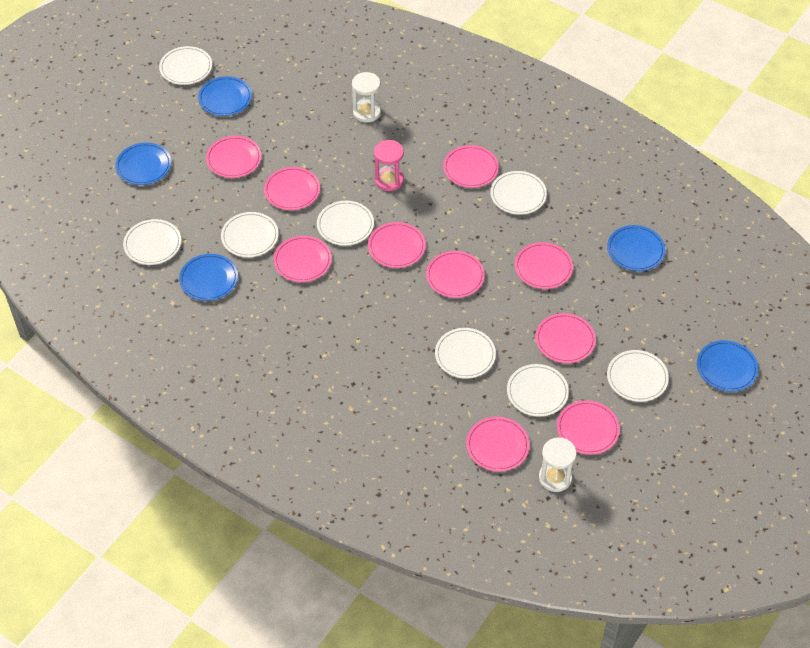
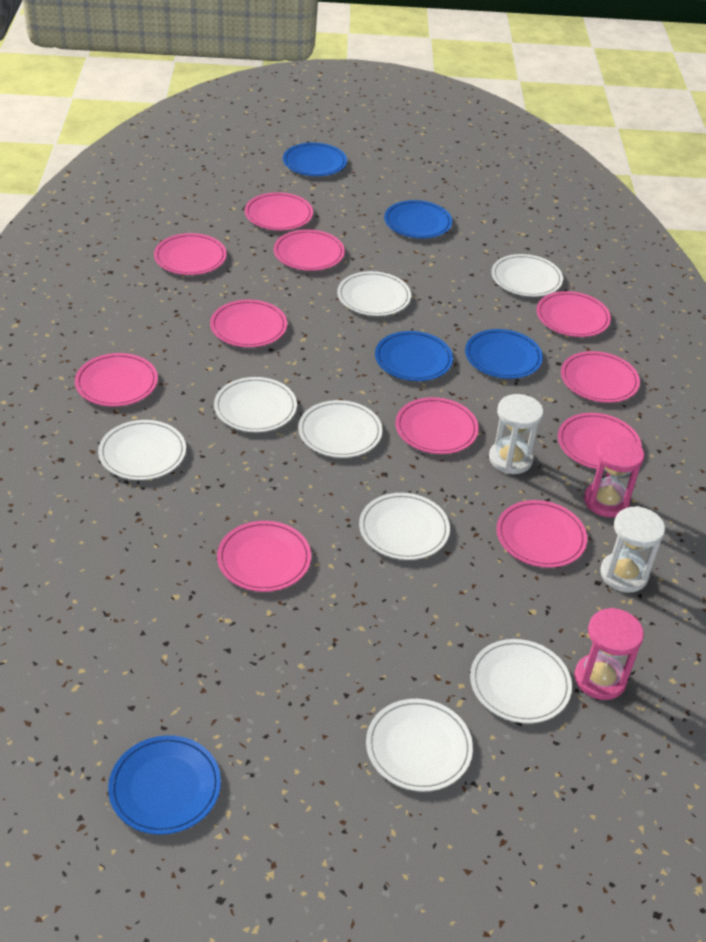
pink hourglass: [374,140,404,191] = 1 -> [575,608,644,700] [584,435,644,517] = 2
pink plate: [206,136,262,178] [264,167,320,210] [273,236,332,282] [368,222,426,268] [426,251,485,298] [443,145,499,188] [466,417,530,472] [515,242,573,289] [535,313,596,363] [557,400,620,455] = 10 -> [75,353,158,407] [154,233,227,275] [210,300,287,347] [217,521,311,592] [245,192,313,231] [274,230,345,271] [395,397,479,454] [496,500,587,568] [536,291,611,337] [558,413,642,469] [561,351,640,403] = 11

